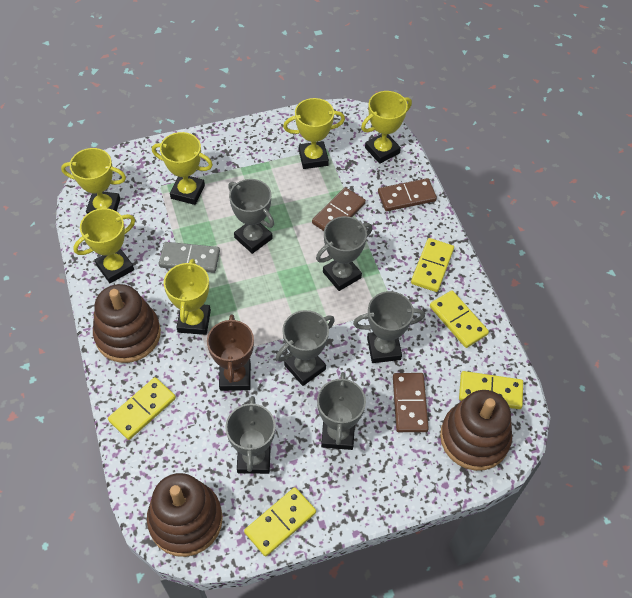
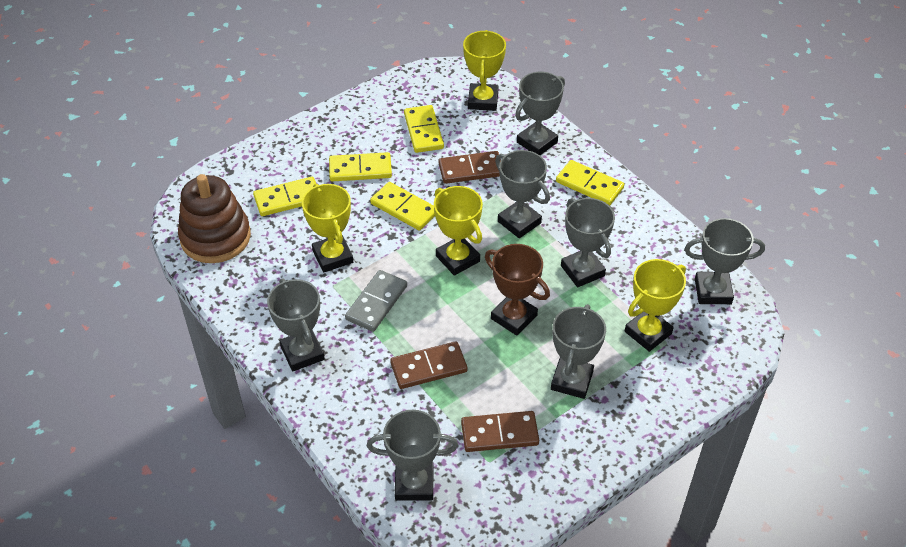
brown stacking toy: [93,284,161,363] [147,473,223,557] [440,390,512,471] = 3 -> [178,174,251,263] = 1
grey trophy: [225,396,275,474] [228,179,274,254] [276,310,335,386] [316,216,373,291] [317,372,366,450] [353,291,425,363] = 6 -> [267,278,325,371] [367,410,458,501] [495,150,550,238] [515,72,565,155] [551,304,606,399] [561,198,615,287] [685,218,765,304] = 7
yellow trophy: [61,148,126,214] [73,208,135,283] [152,132,213,205] [164,259,211,335] [283,98,345,169] [361,91,412,164] = 6 -> [302,183,353,272] [434,186,483,276] [463,30,506,111] [625,259,686,352] = 4

